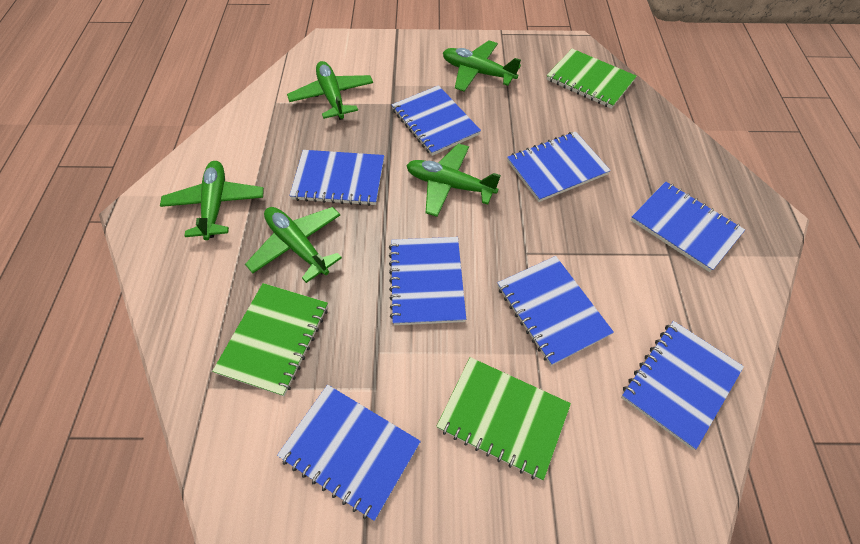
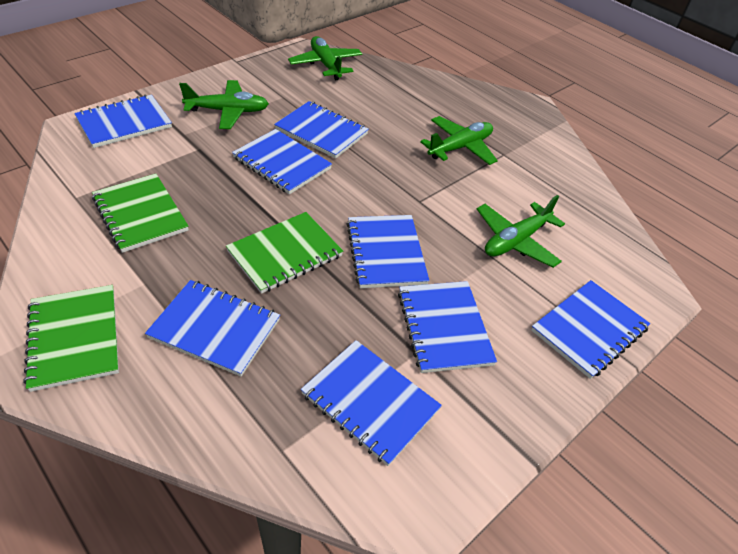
green plane: [160,161,264,240] [245,207,342,283] [287,61,373,120] [406,143,501,217] [443,40,521,92] = 5 -> [179,80,269,129] [288,36,362,80] [420,116,498,165] [477,195,565,268] = 4

